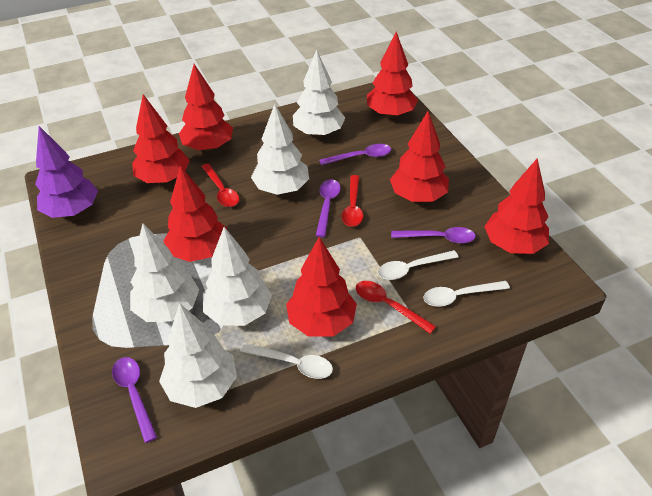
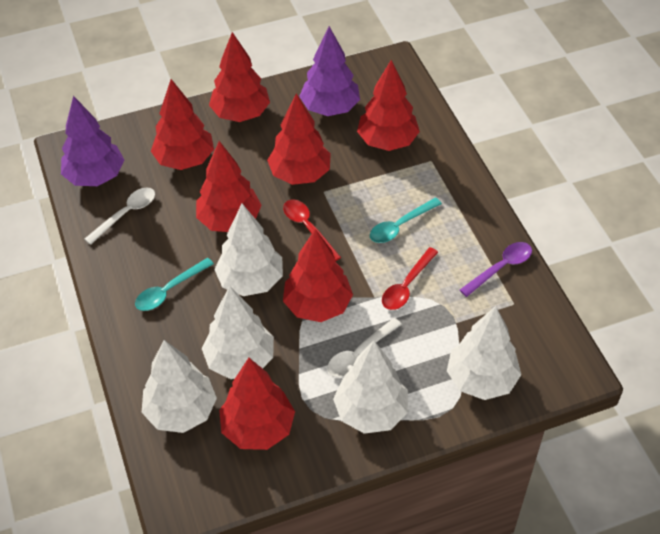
purple spoon: [112,357,157,443] [316,179,341,237] [319,144,391,165] [391,227,476,244] = 4 -> [460,242,532,297] = 1
purple tree: [35,126,98,218] = 1 -> [61,96,124,186] [299,26,360,116] = 2
red spoon: [201,163,239,207] [342,175,363,227] [356,281,436,334] = 3 -> [283,200,341,261] [382,247,438,310] = 2
turquoise spoon: none = 0 -> [135,258,214,311] [370,198,442,243] = 2
white spoon: [240,343,333,379] [378,250,459,280] [423,281,510,307] = 3 -> [84,188,155,245] [327,318,402,378] = 2

